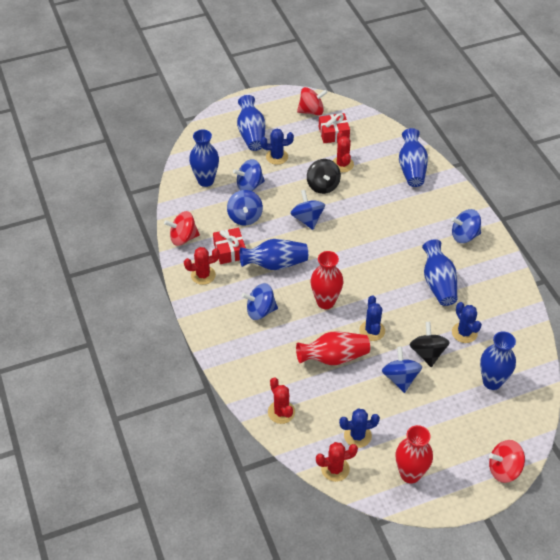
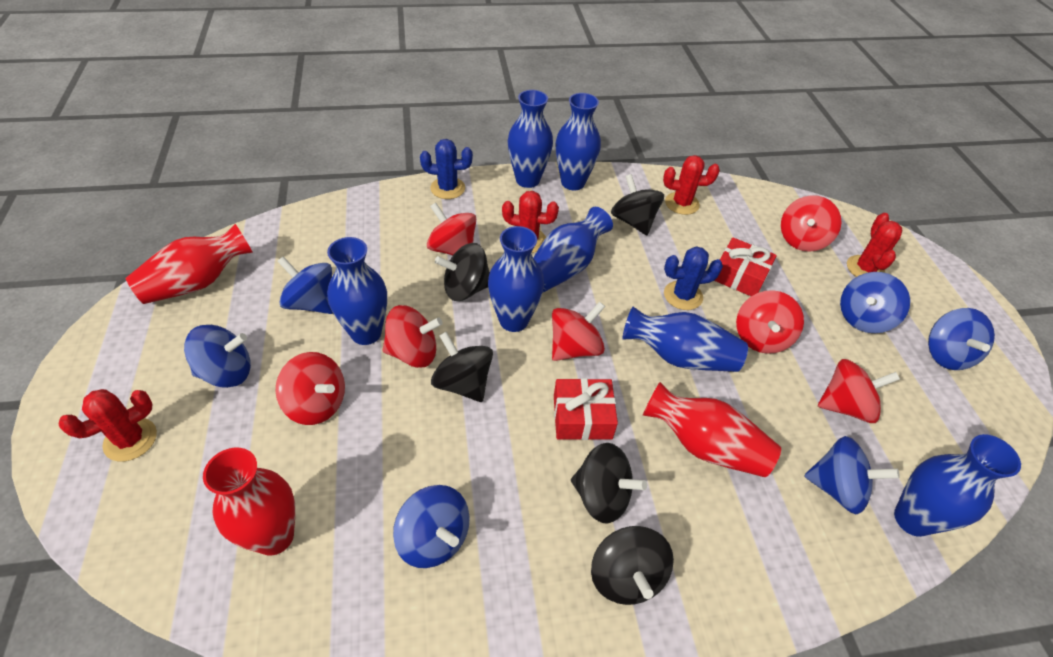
black spinning top: [307,159,341,194] [409,322,450,367] = 2 -> [431,332,493,402] [435,243,490,301] [571,443,647,524] [591,526,674,605] [611,174,664,235] = 5
blue cactus: [261,129,294,165] [339,409,380,448] [359,295,385,341] [452,302,482,343] = 4 -> [420,139,473,199] [664,246,723,310] = 2
blue vase: [189,129,219,187] [237,95,265,151] [240,239,308,270] [399,128,428,187] [422,239,457,306] [480,331,516,390] = 6 -> [327,237,387,345] [488,226,544,332] [508,90,553,188] [533,207,613,293] [555,93,601,191] [622,307,748,372] [894,434,1021,537] = 7
red spinning top: [164,211,200,246] [297,87,328,116] [489,440,525,483] = 3 -> [275,352,345,425] [383,305,443,368] [427,203,476,255] [552,301,605,361] [736,290,804,354] [781,195,841,252] [818,359,900,423] = 7

